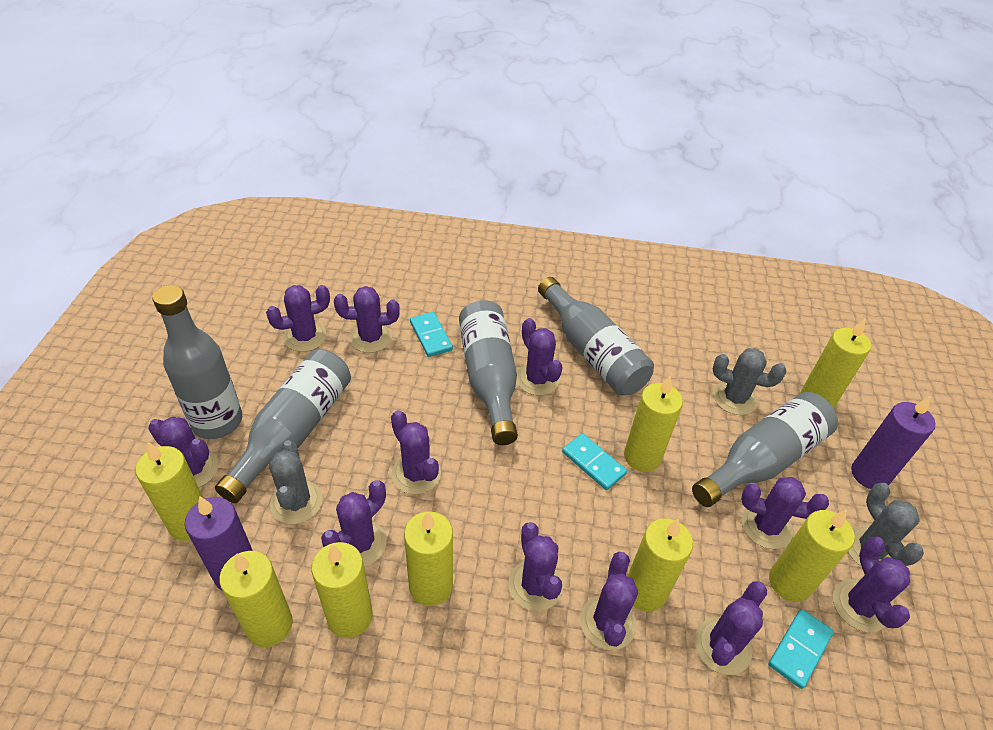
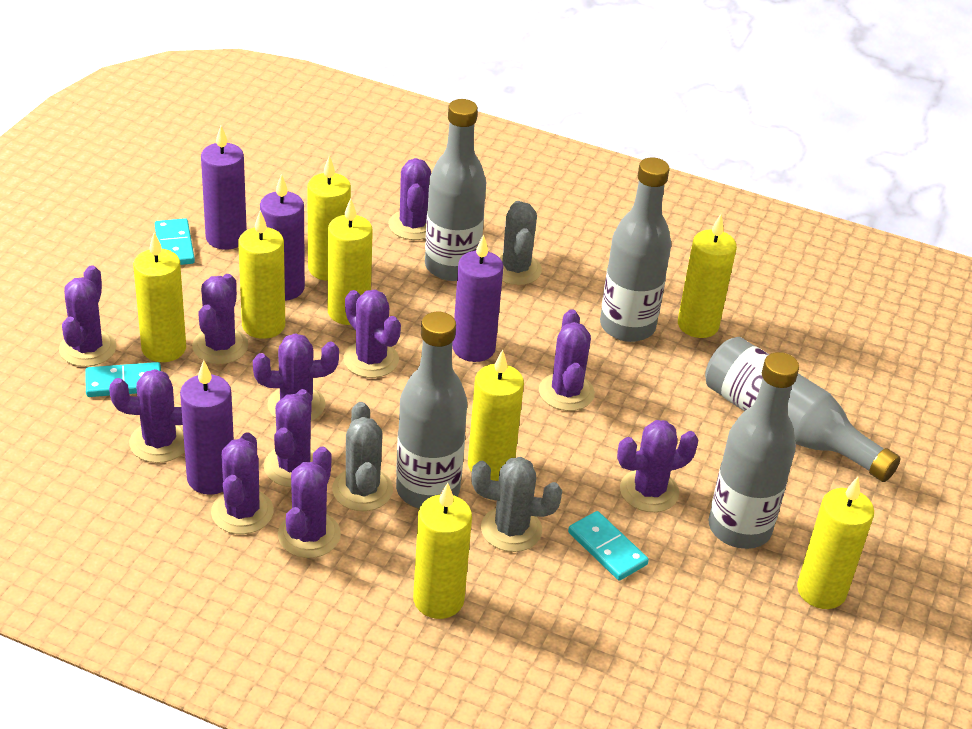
purple candle: [185,496,253,591] [851,396,935,489] = 2 -> [180,360,234,495] [201,126,247,250] [260,174,305,300] [452,234,504,362] = 4

